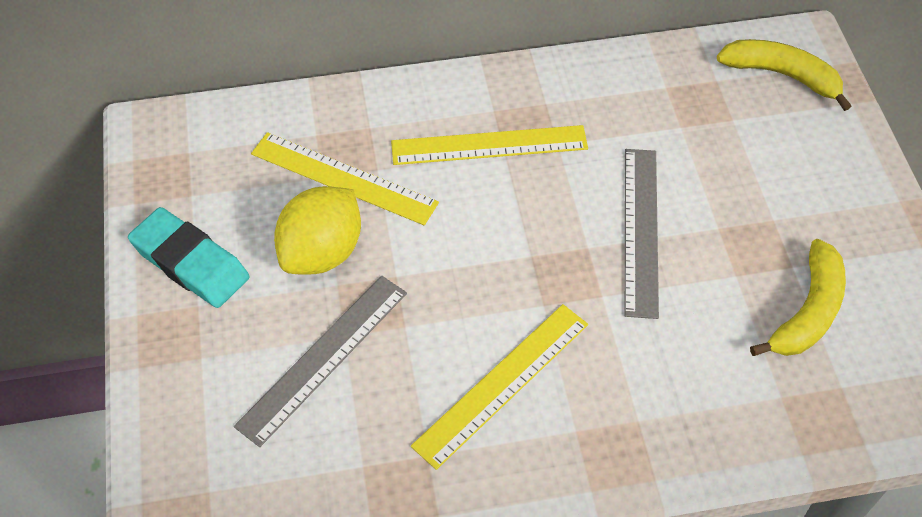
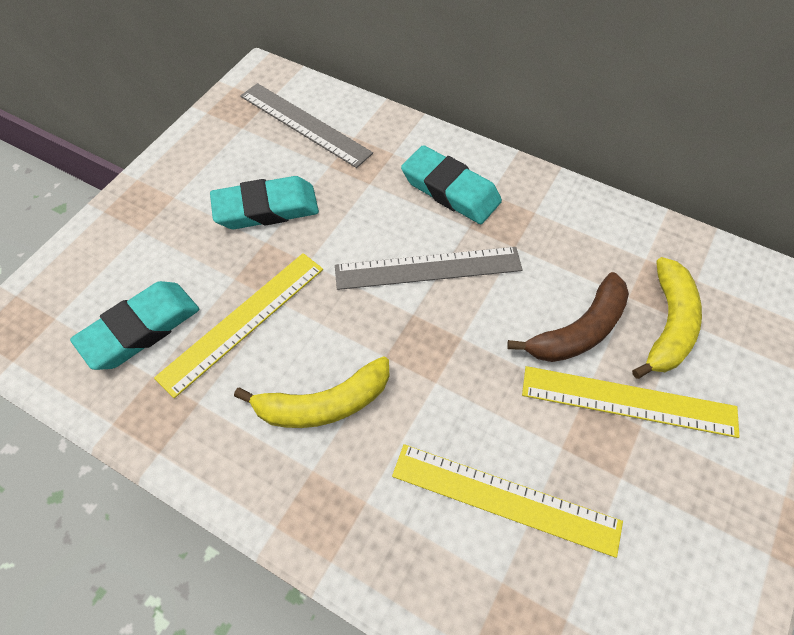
brown banana: none = 0 -> [507,272,629,362] = 1
turquoise eraser: [128,207,249,308] = 1 -> [70,281,199,370] [210,176,319,229] [401,145,502,224] = 3
yellow lemon: [274,186,361,275] = 1 -> none = 0

